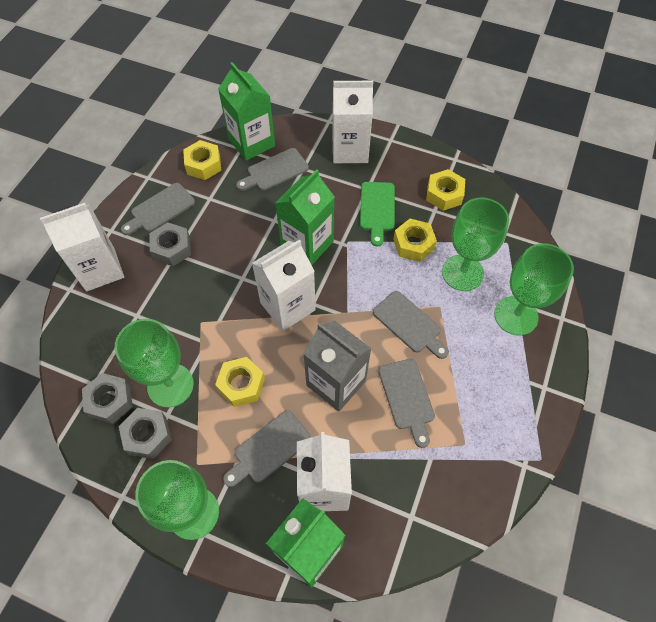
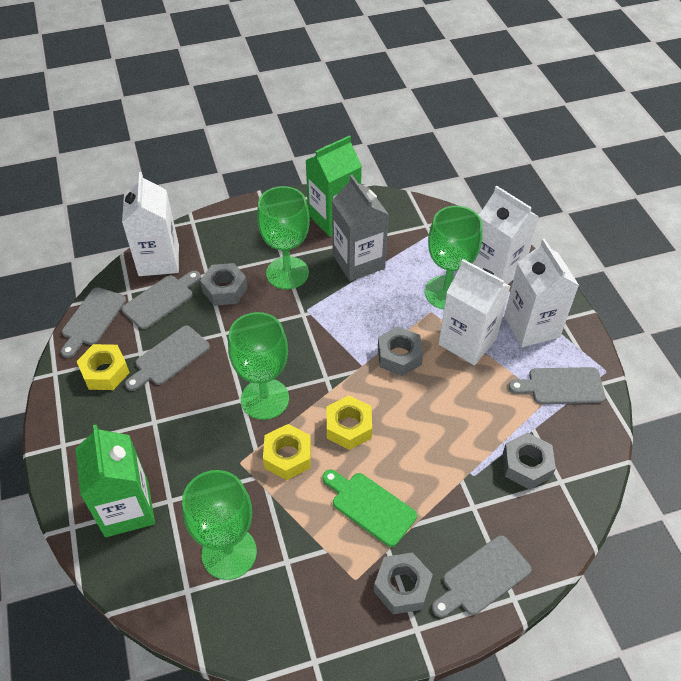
green carton: [218,62,275,161] [266,498,345,588] [275,169,334,265] = 3 -> [75,425,155,537] [305,135,362,237] = 2
grey nut: [82,373,133,424] [119,408,172,459] [149,222,191,266] = 3 -> [200,263,248,306] [374,552,433,614] [378,327,423,376] [503,433,556,490] = 4
yellow nut: [183,140,221,180] [215,357,265,407] [393,219,437,262] [426,169,465,211] = 4 -> [77,344,130,390] [263,424,311,480] [327,396,372,450] = 3

